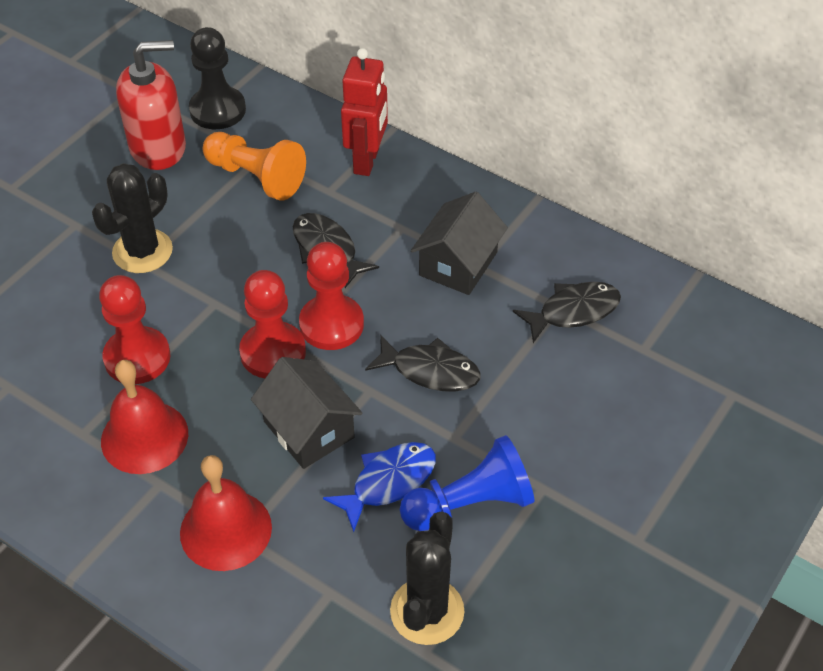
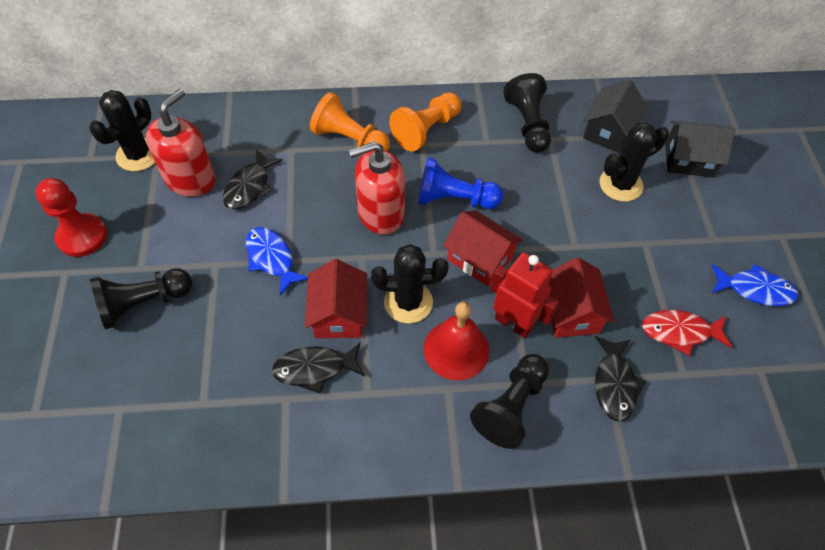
black cactus: [92,163,173,273] [390,512,465,645] = 2 -> [89,90,155,171] [371,244,449,324] [600,122,669,202] = 3
black pawn: [189,27,246,129] = 1 -> [90,268,192,330] [470,354,549,449] [503,73,551,153] = 3
blue fish: [323,442,436,532] = 1 -> [246,227,308,296] [712,264,798,306] = 2
orange pawn: [203,132,306,201] = 1 -> [310,92,390,151] [389,92,461,151] = 2
red bell: [101,360,188,474] [180,455,272,571] = 2 -> [424,302,489,381] = 1
red fish: none = 0 -> [642,310,732,355] = 1
red house: none = 0 -> [305,259,367,338] [443,210,523,286] [548,257,615,338] = 3
red pawn: [99,275,170,384] [239,270,306,378] [299,242,364,350] = 3 -> [35,178,107,257] = 1
red soap dispenser: [116,40,186,170] = 1 -> [146,89,215,197] [348,141,405,235] = 2

